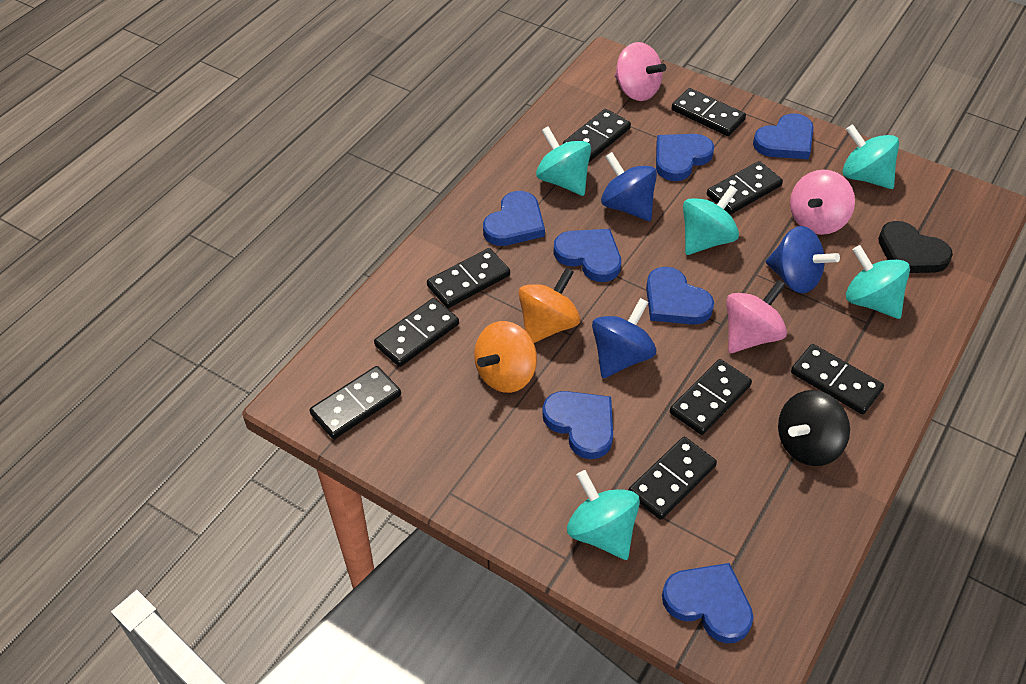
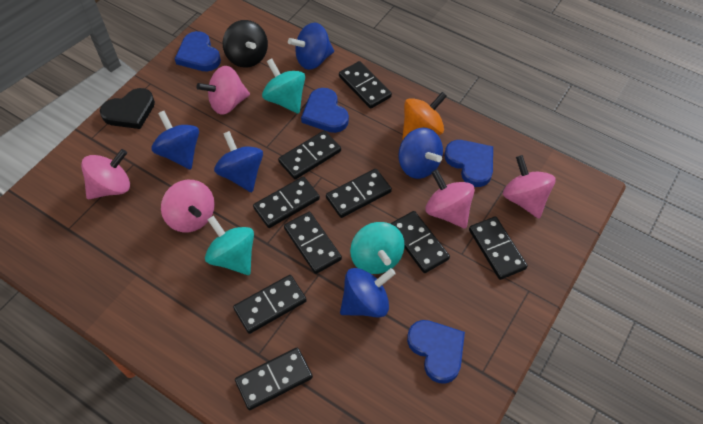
blue heart: [483,191,545,246] [542,391,613,459] [553,229,621,282] [646,267,714,325] [656,134,714,181] [662,563,754,643] [753,113,814,159] = 7 -> [175,31,221,71] [301,88,349,133] [407,320,465,384] [445,140,493,187] = 4
blue spinning top: [592,298,656,378] [601,152,657,221] [766,226,840,294] = 3 -> [151,111,199,170] [214,131,263,192] [288,22,334,70] [340,268,396,318] [398,128,443,179] = 5
orange spinning top: [474,321,537,393] [518,267,580,343] = 2 -> [402,92,447,139] = 1
pink spinning top: [615,42,666,101] [726,280,787,353] [790,170,855,235] = 3 -> [81,149,130,199] [161,180,215,232] [196,66,250,115] [426,169,475,229] [503,155,555,219] = 5
turquoise spinning top: [536,126,591,196] [567,470,640,560] [683,185,739,255] [843,124,899,189] [846,245,910,319] = 5 -> [205,216,254,275] [262,58,305,114] [350,222,405,274] = 3

